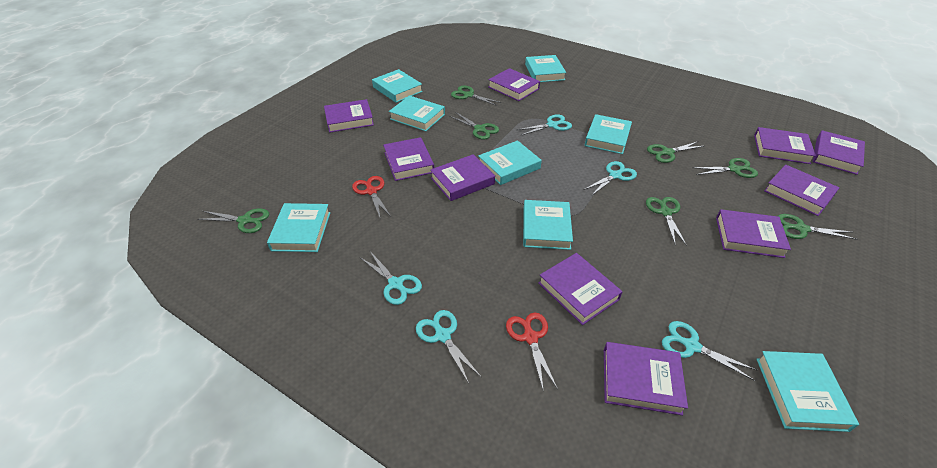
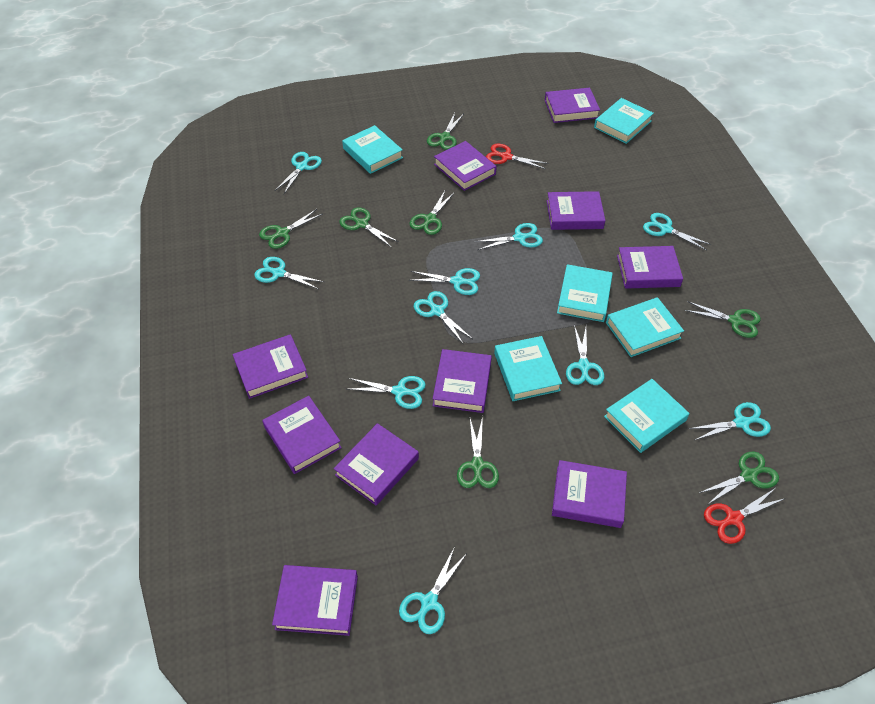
turquoise book: [267,203,331,252] [372,69,423,103] [389,95,445,131] [478,140,542,185] [523,200,573,250] [525,55,566,82] [585,114,632,154] [756,351,859,432] = 8 -> [342,125,403,174] [494,336,562,401] [557,264,613,322] [594,98,654,144] [604,379,689,453] [606,297,684,357] = 6
turquoise scissors: [361,250,422,305] [416,310,481,384] [517,114,572,136] [583,161,637,196] [662,321,757,381] = 5 -> [254,257,324,289] [275,152,322,194] [348,376,426,409] [399,546,467,634] [410,268,480,295] [414,291,473,345] [474,223,543,250] [566,325,604,385] [643,213,711,250] [689,402,771,440] = 10

